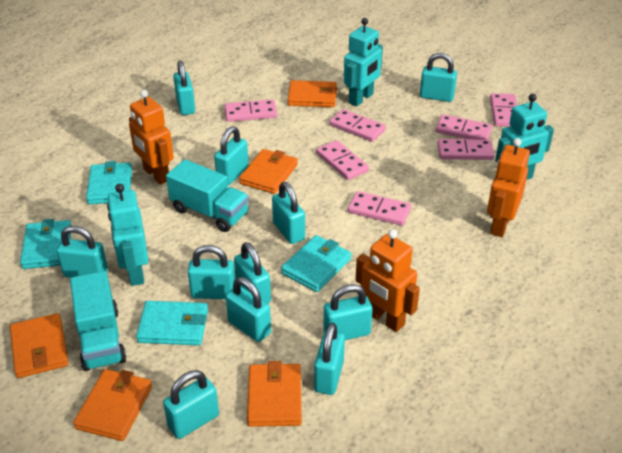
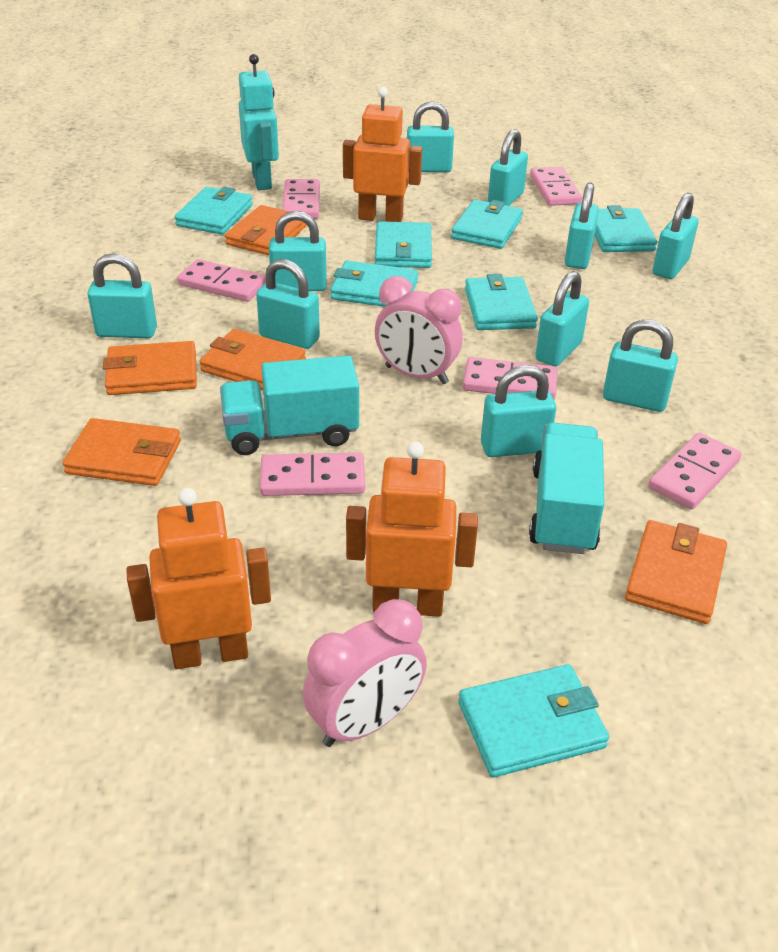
pink clock: none = 0 -> [303,599,427,747] [375,276,463,384] = 2
pink domino: [224,99,277,122] [316,140,369,180] [329,109,386,142] [348,191,411,226] [436,114,492,140] [438,139,495,160] [490,93,517,127] = 7 -> [177,259,266,302] [260,452,365,496] [282,179,320,219] [463,357,558,399] [530,167,582,206] [648,433,742,510] = 6
turquoise padlock: [57,226,108,278] [163,370,219,439] [173,61,195,115] [188,245,235,299] [214,126,249,185] [226,277,271,342] [234,242,271,304] [272,182,305,244] [314,323,345,395] [323,284,373,340] [420,53,457,102] = 11 -> [87,253,157,338] [256,259,320,349] [269,211,327,291] [407,102,454,172] [481,365,556,457] [488,129,528,206] [535,271,589,366] [565,183,599,269] [603,319,678,412] [653,193,699,279] = 10
turquoise robot: [107,184,149,286] [344,18,383,107] [495,94,554,180] = 3 -> [239,54,279,190] = 1
turquoise wallet: [20,219,72,269] [86,161,132,204] [136,301,208,345] [281,235,351,292] = 4 -> [175,187,253,235] [330,260,418,307] [375,221,432,268] [451,199,523,249] [458,664,609,777] [465,274,538,330] [595,205,657,252] = 7

